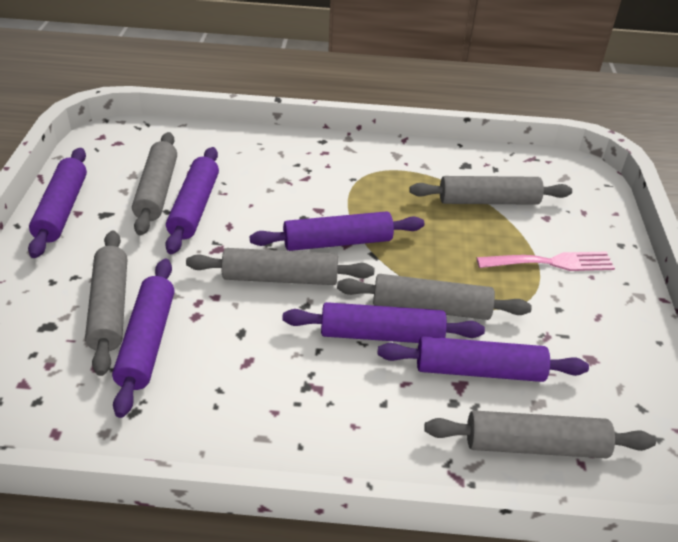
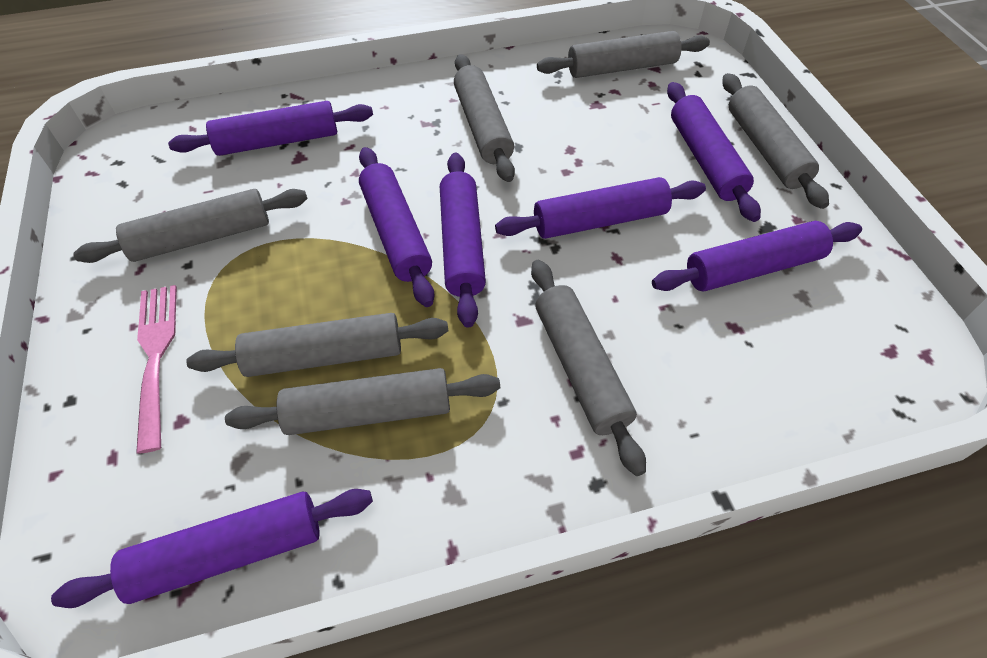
grey rolling pin: [85,230,127,376] [132,132,177,236] [186,248,374,285] [337,274,532,320] [409,176,572,205] [424,410,656,458] = 6 -> [73,189,307,263] [186,313,448,377] [225,368,500,435] [454,54,515,182] [531,260,646,476] [537,31,710,78] [722,73,829,209] = 7
purple rolling pin: [28,148,87,258] [112,259,174,418] [165,147,219,254] [250,211,424,251] [282,302,485,343] [378,336,589,382] = 6 -> [51,489,373,608] [168,101,373,156] [359,147,435,307] [440,153,486,328] [495,177,706,239] [652,221,862,291] [667,82,761,222] = 7

